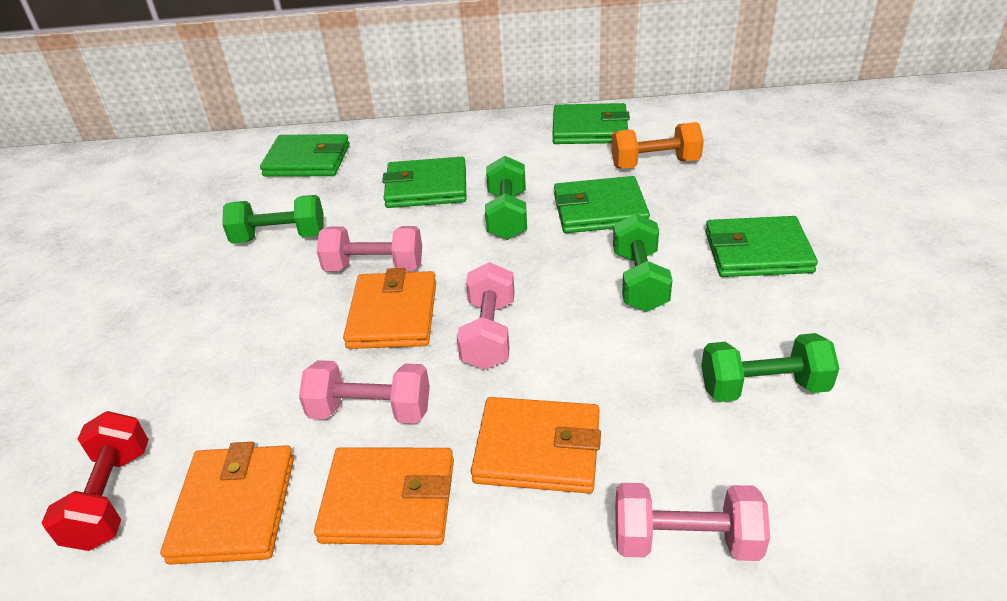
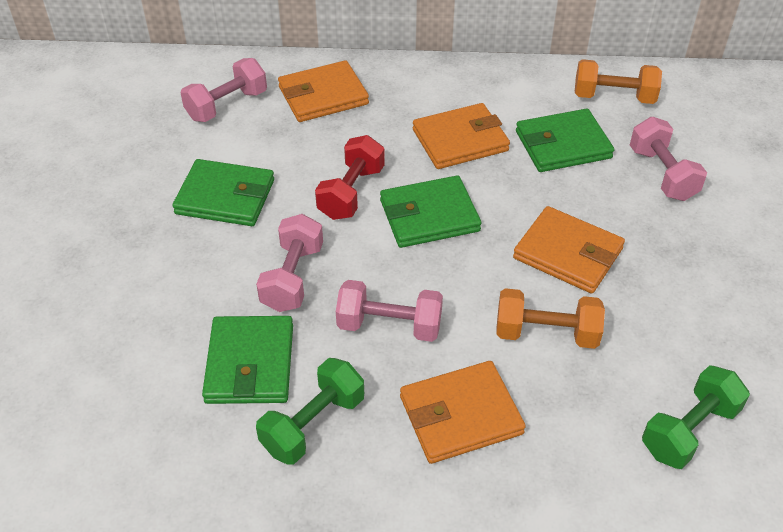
green dumbbell: [222,195,324,244] [485,156,527,240] [613,214,672,312] [701,333,839,402] = 4 -> [256,358,364,465] [642,365,750,469] = 2
green wallet: [260,134,350,177] [382,157,466,208] [552,103,630,144] [554,176,650,233] [705,216,818,277] = 5 -> [172,159,274,226] [202,316,293,404] [380,175,481,248] [516,109,614,172] = 4
orange dumbbell: [611,122,704,169] = 1 -> [496,288,605,349] [574,59,662,104] = 2

